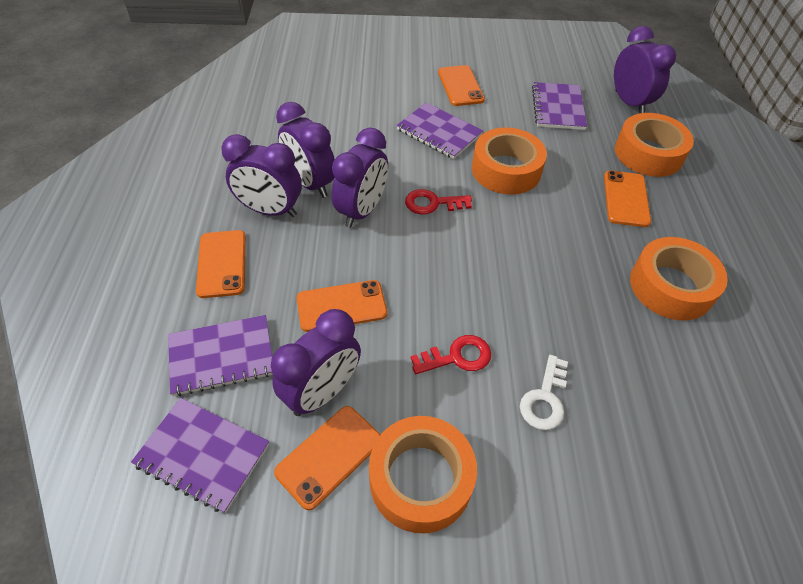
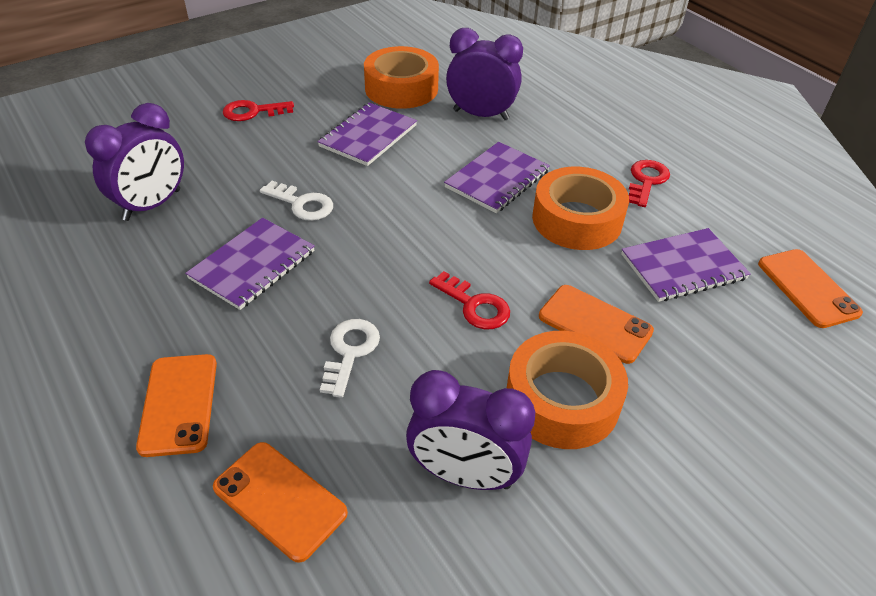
orange phone: [196,230,246,298] [274,406,380,510] [297,280,387,332] [438,65,485,106] [604,171,651,227] = 5 -> [136,354,217,457] [213,442,348,563] [539,285,654,364] [758,249,863,328] = 4
orange tape: [369,416,477,533] [472,128,547,195] [615,113,694,177] [630,237,728,321] = 4 -> [364,46,439,109] [507,331,628,449] [532,167,629,250] = 3
purple clock: [221,134,302,217] [271,309,361,416] [276,102,335,198] [332,128,388,228] [614,26,676,113] = 5 -> [85,103,184,221] [406,370,535,490] [446,28,523,120] = 3
red key: [405,189,472,215] [411,335,491,374] = 2 -> [223,100,294,121] [429,271,510,329] [629,160,670,207] = 3
white key: [520,355,568,430] = 1 -> [260,181,333,221] [320,319,380,398] = 2

